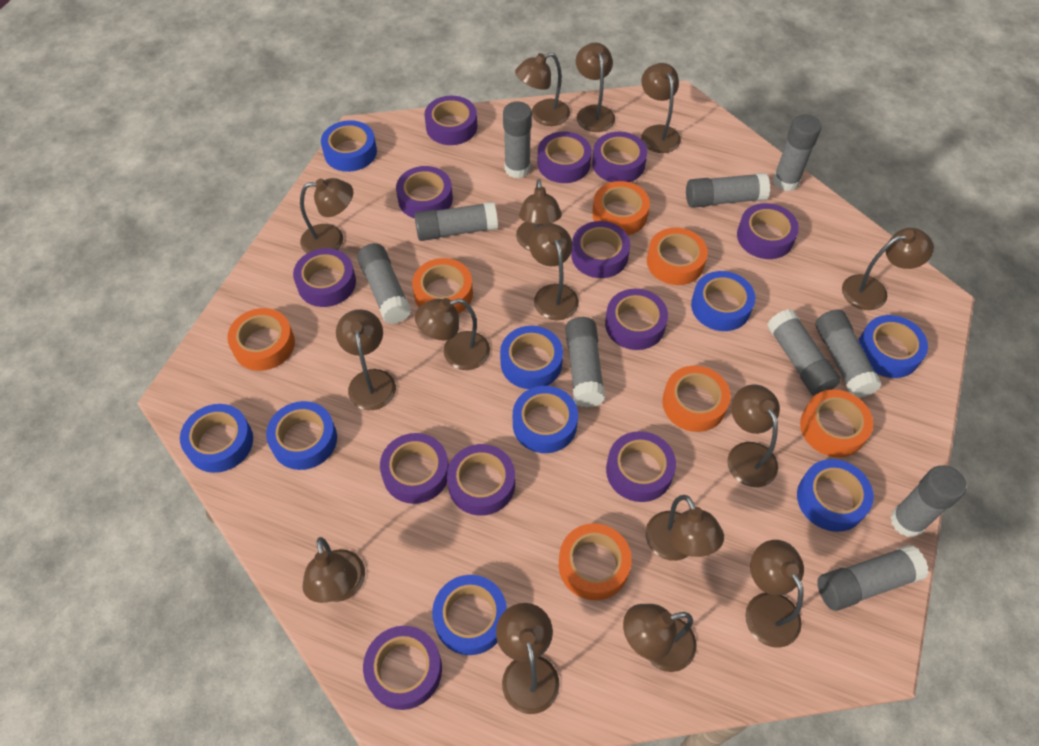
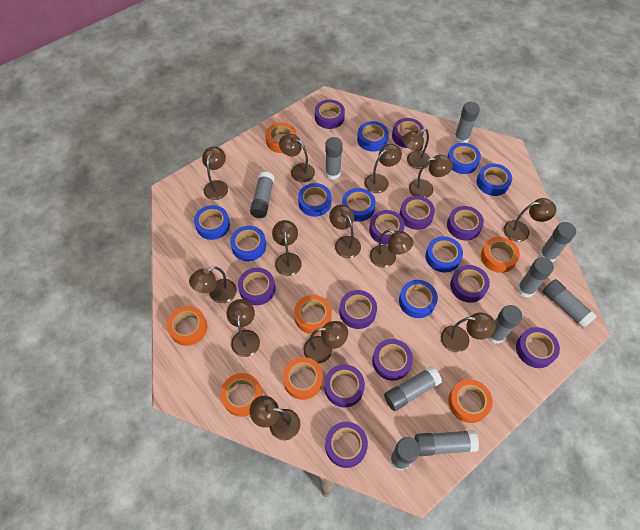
brown lamp: [300,178,353,253] [302,537,365,603] [336,309,396,410] [415,298,490,370] [496,603,560,714] [515,52,570,126] [516,179,562,251] [529,224,579,320] [576,43,615,132] [623,604,696,672] [641,63,681,153] [645,495,724,561] [727,384,780,487] [745,540,804,648] [842,228,934,310] = 15 -> [189,266,237,303] [202,146,228,200] [226,299,260,357] [250,396,300,440] [272,220,302,276] [279,134,315,182] [303,321,348,364] [329,204,361,258] [364,144,402,193] [370,230,414,268] [402,129,430,169] [409,155,453,198] [441,312,496,352] [503,198,556,242] = 14

